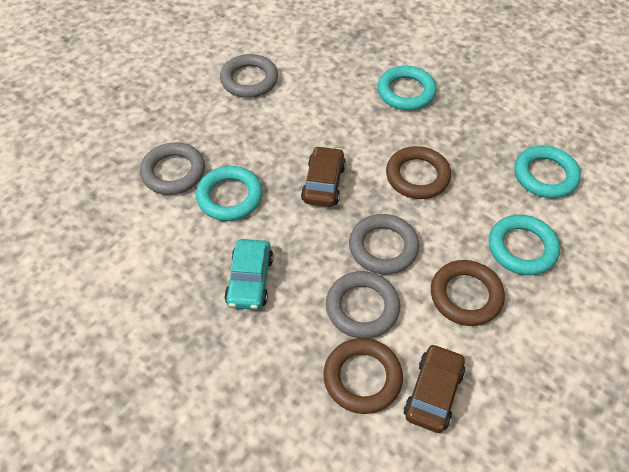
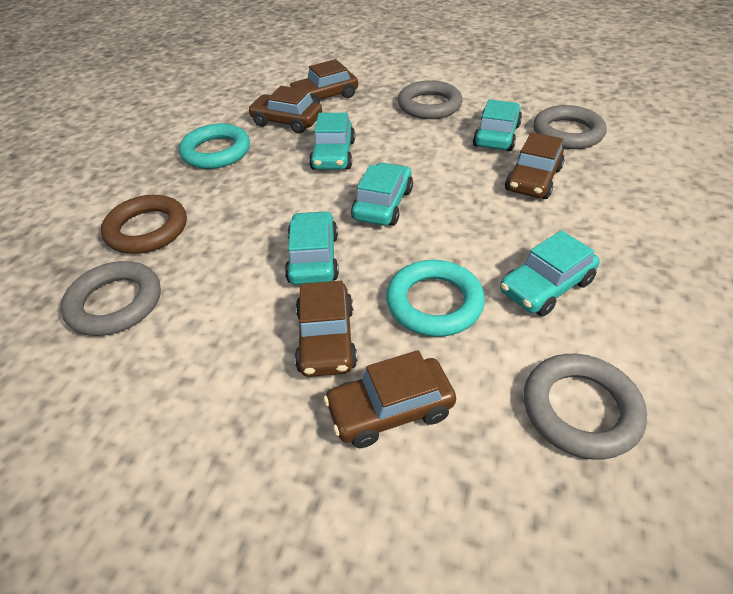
brown car: [301,146,346,207] [404,344,466,433] = 2 -> [248,86,322,133] [288,59,358,103] [295,281,357,377] [324,350,456,448] [505,132,564,199] = 5
brown ring: [323,338,403,414] [386,146,451,199] [431,260,505,326] = 3 -> [101,195,187,254] = 1
turquoise car: [224,239,273,310] = 1 -> [285,211,339,285] [309,113,355,170] [351,162,413,226] [473,99,522,151] [500,230,600,317] = 5
turquoise ring: [196,166,263,221] [377,66,437,110] [489,215,560,275] [515,146,581,198] = 4 -> [179,124,250,169] [386,260,485,337] = 2

